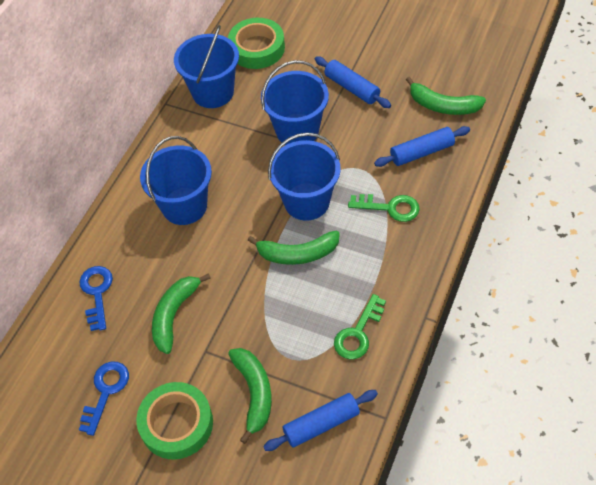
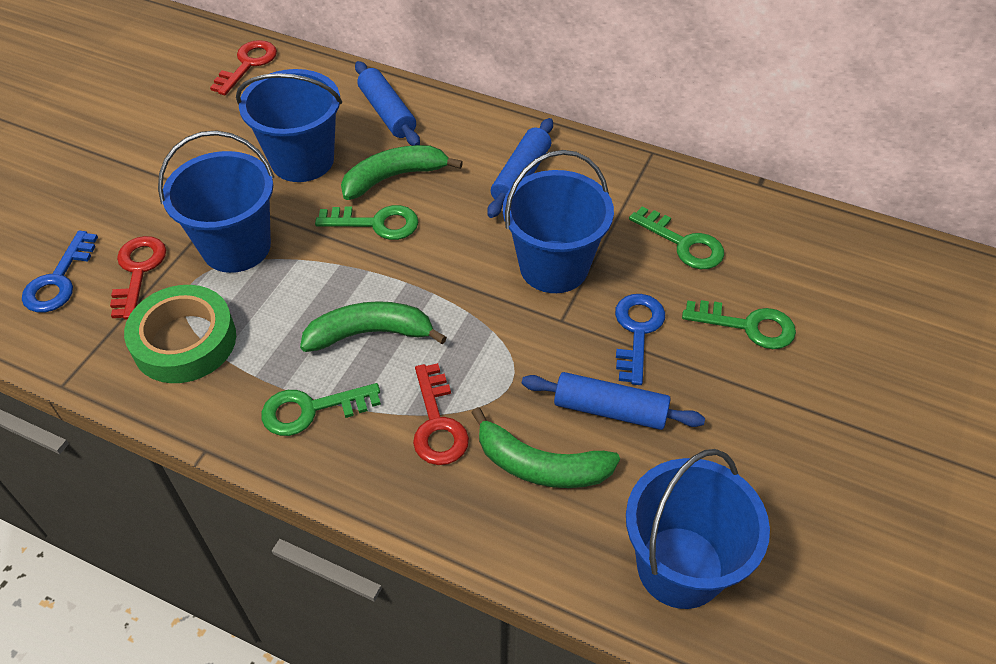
green banana: [152,273,211,354] [228,348,272,444] [248,231,340,265] [406,77,486,115] = 4 -> [300,301,447,352] [341,145,463,200] [471,407,620,488] = 3
green key: [334,294,386,359] [348,194,420,222] = 2 -> [261,383,381,436] [315,205,418,240] [629,207,724,269] [682,300,796,349] = 4
green tape: [136,382,213,459] [228,18,285,69] = 2 -> [124,285,236,383] = 1
red key: none = 0 -> [110,236,166,320] [210,40,277,95] [413,363,469,465] = 3

